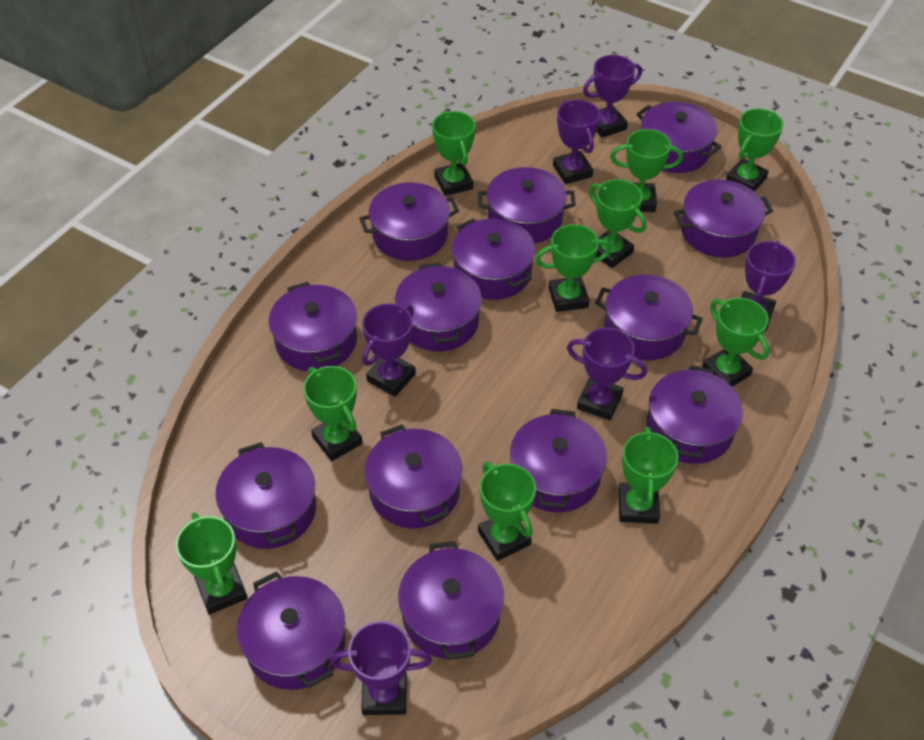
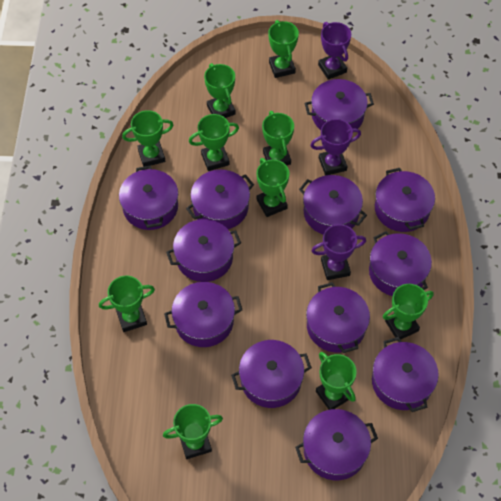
purple pot: [216,442,316,549] [237,571,346,690] [269,282,357,371] [359,182,459,261] [365,425,463,528] [395,263,482,351] [398,541,504,660] [452,219,535,300] [478,167,576,244] [510,409,607,512] [595,274,703,360] [637,102,721,173] [646,365,743,464] [674,180,773,258] = 14 -> [119,166,178,230] [164,282,242,347] [166,219,241,282] [186,170,254,229] [231,340,312,408] [295,409,378,480] [299,175,367,235] [305,79,374,130] [306,282,370,353] [369,231,432,296] [372,337,439,412] [375,168,435,232] = 12
purple trophy: [329,621,432,715] [362,303,416,397] [553,100,600,184] [567,327,647,420] [583,55,642,138] [741,241,796,331] = 6 -> [310,119,361,176] [311,224,366,280] [318,22,351,80] = 3

